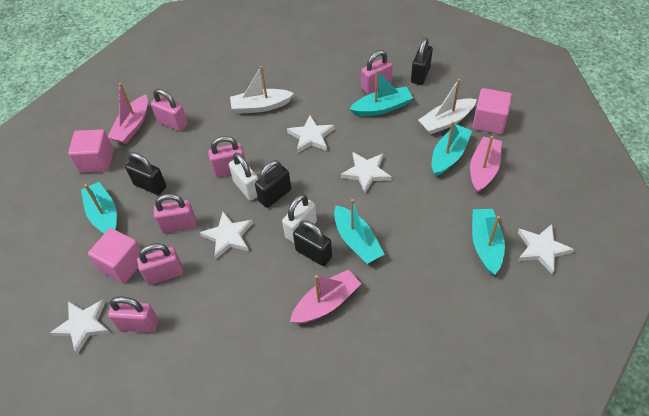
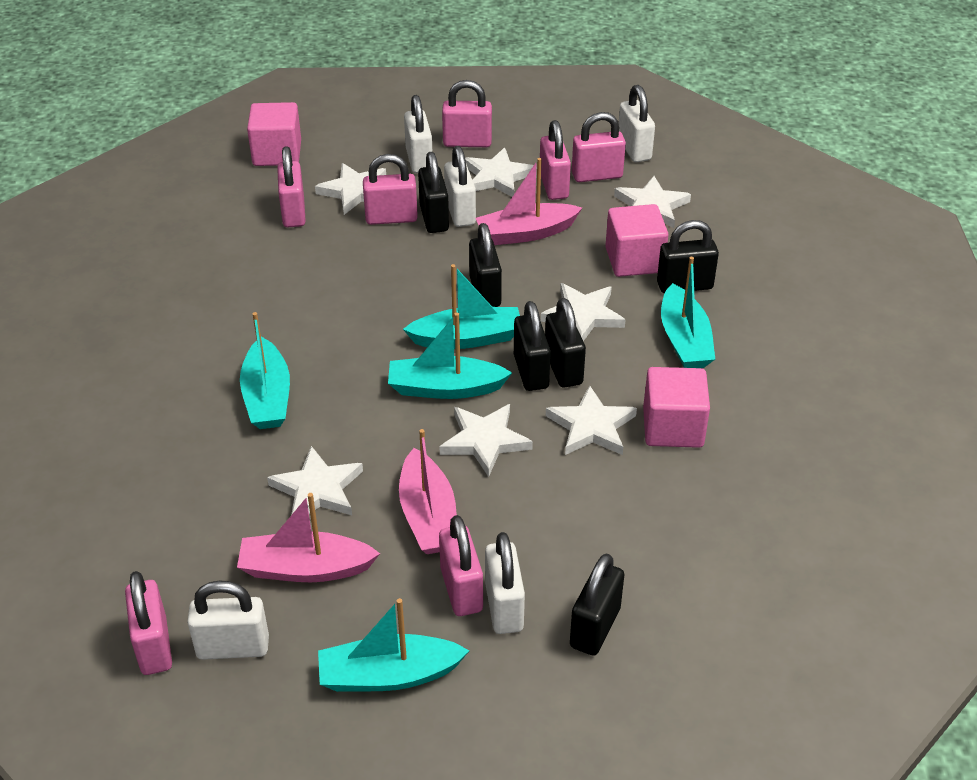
black padlock: [125,152,166,195] [255,160,291,208] [293,220,332,266] [411,38,433,85] = 4 -> [418,152,449,233] [469,223,502,307] [514,301,551,391] [545,298,586,388] [570,553,624,656] [657,220,719,293] = 6
pink padlock: [108,296,158,333] [137,243,183,285] [151,89,188,131] [154,194,196,233] [208,136,246,177] [361,50,393,94] = 6 -> [125,571,172,675] [277,146,306,227] [363,154,418,225] [439,515,483,616] [442,80,492,147] [540,120,571,200] [572,112,626,182] = 7
white boat: [230,66,294,114] [418,79,477,134] = 2 -> none = 0
white padlock: [229,153,258,201] [282,194,317,243] = 2 -> [187,580,269,660] [404,95,432,173] [444,146,476,227] [485,532,525,634] [619,85,655,162] = 5
white star: [50,300,110,355] [200,212,253,259] [287,115,335,153] [341,152,392,193] [518,224,574,274] = 5 -> [267,446,363,515] [315,163,386,215] [439,404,533,477] [465,147,534,197] [541,283,625,341] [546,385,637,455] [614,176,691,228] = 7

